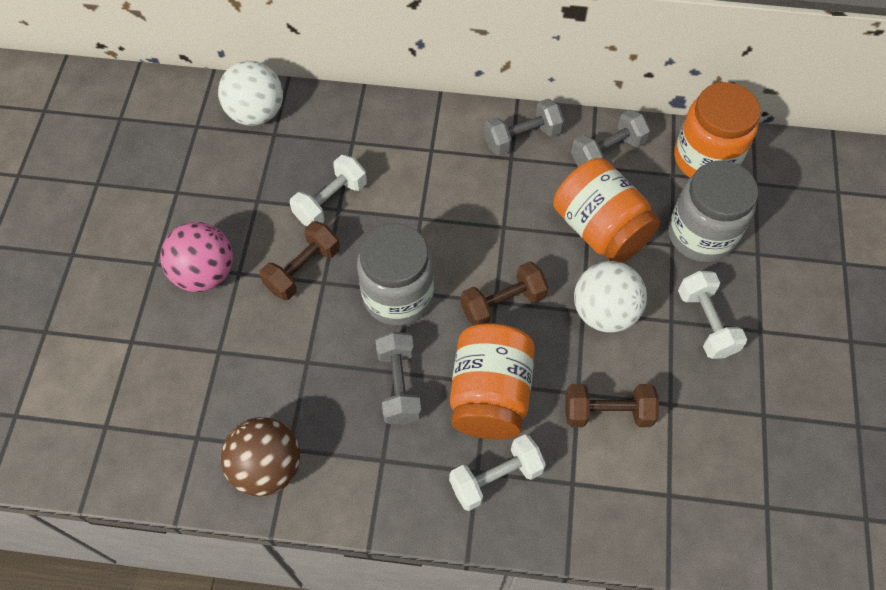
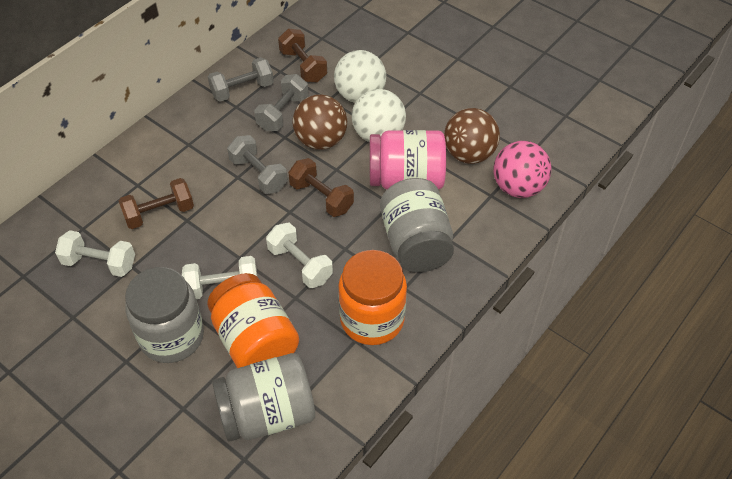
brown ball: [221,417,300,496] = 1 -> [293,95,347,150] [444,108,500,164] = 2
grey jar: [357,223,434,326] [668,160,758,263] = 2 -> [125,267,204,363] [212,353,315,442] [380,178,454,272] = 3
orange jar: [450,323,535,440] [553,158,660,263] [674,82,761,178] = 3 -> [207,273,299,368] [338,250,407,345] = 2
pink jar: none = 0 -> [370,130,446,189] = 1

